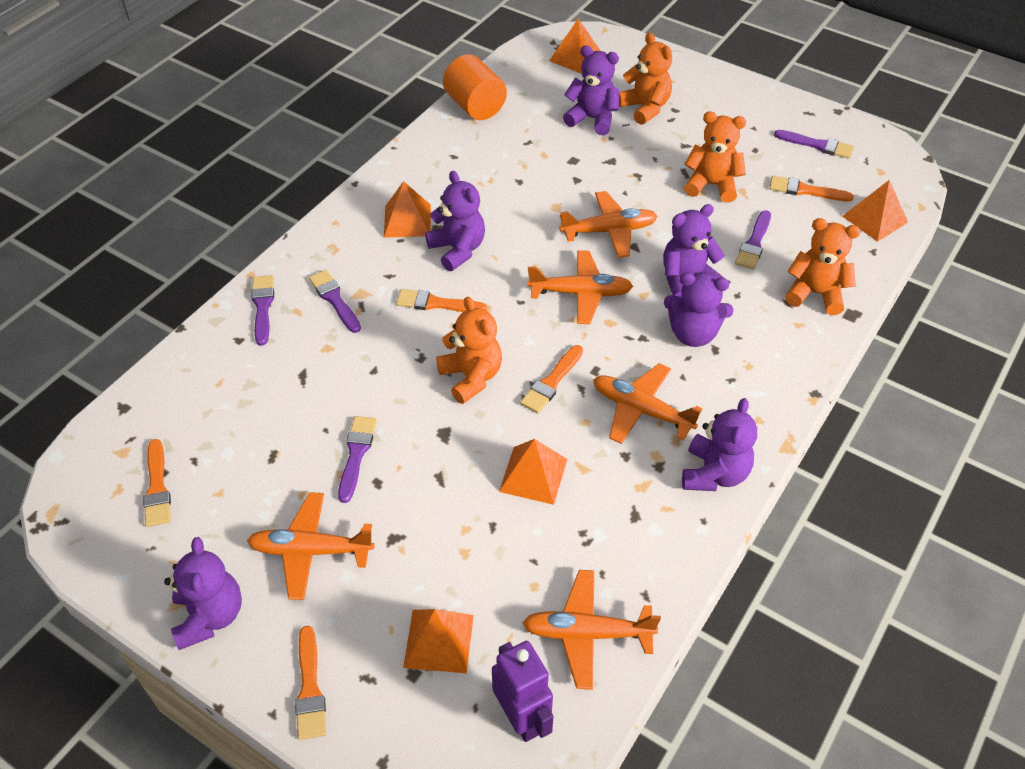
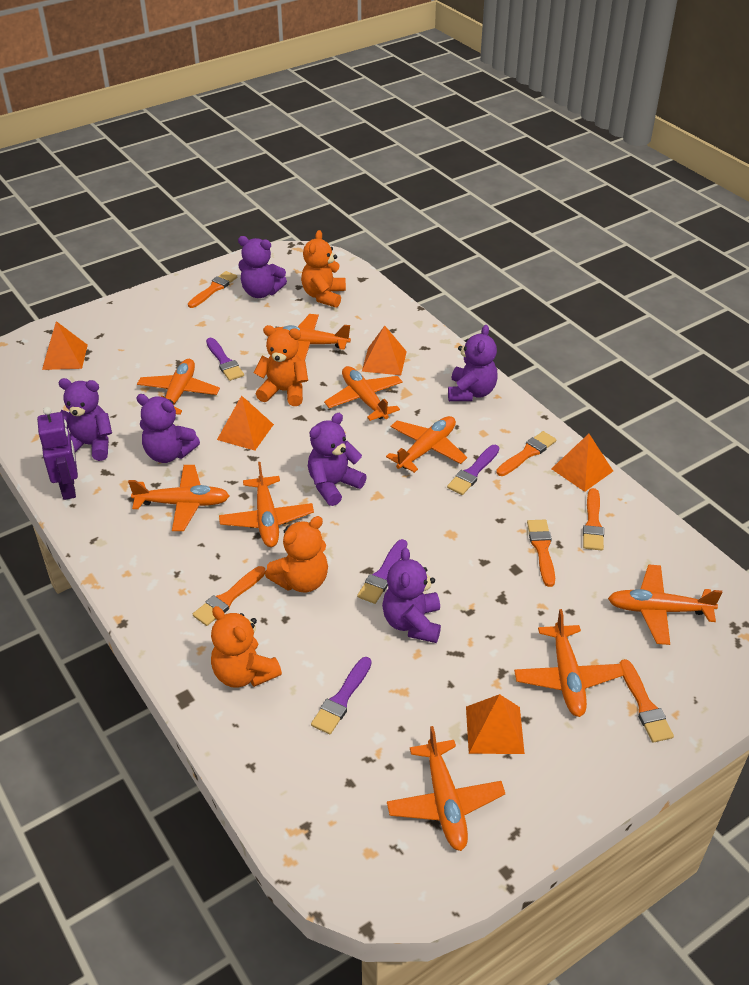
orange brush: [143,439,171,527] [295,626,326,740] [396,289,487,312] [520,345,583,413] [769,176,854,201] = 5 -> [188,271,237,308] [193,566,266,626] [496,431,556,476] [527,520,555,587] [583,488,604,551] [619,659,674,743] = 6
orange cylinder: [443,54,507,120] = 1 -> none = 0
orange plane: [247,492,374,600] [523,570,661,690] [527,250,633,324] [559,191,657,258] [593,363,702,444] = 5 -> [128,465,229,531] [137,359,220,415] [219,462,314,547] [274,314,351,361] [324,366,403,421] [386,416,467,473] [387,726,505,851] [514,609,624,717] [608,565,723,645] = 9
purple brush: [251,275,274,346] [309,270,361,333] [338,416,377,503] [735,210,771,270] [774,130,854,159] = 5 -> [206,338,244,381] [311,657,371,734] [357,539,407,604] [447,445,499,495] = 4

